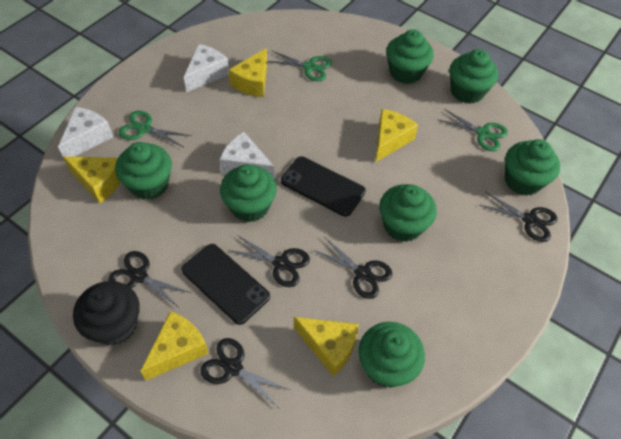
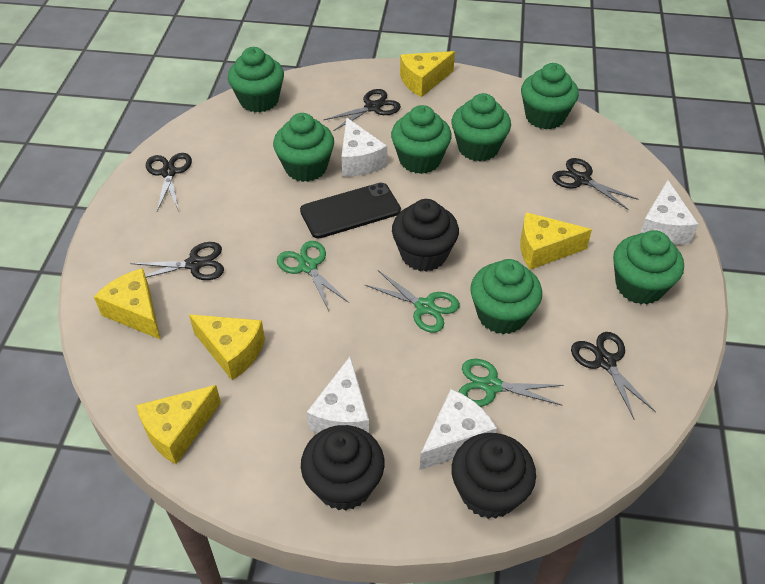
black cupcake: [73,281,140,346] = 1 -> [301,425,385,510] [392,199,459,272] [451,433,536,519] = 3
black phone: [181,244,270,325] [281,156,366,217] = 2 -> [300,183,401,239] = 1
white cheese: [58,107,113,157] [184,44,229,92] [220,132,275,180] = 3 -> [307,356,369,434] [341,117,387,177] [420,389,497,470] [640,180,698,245] = 4

